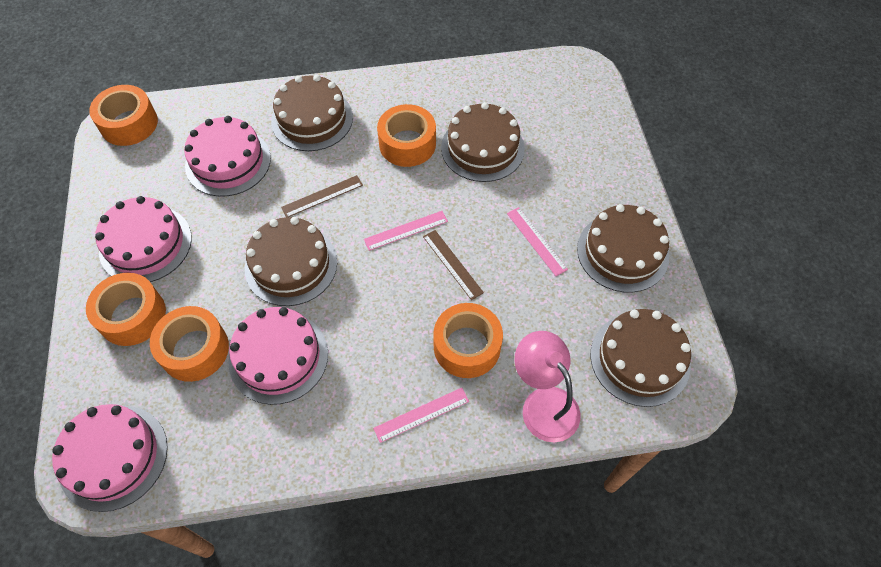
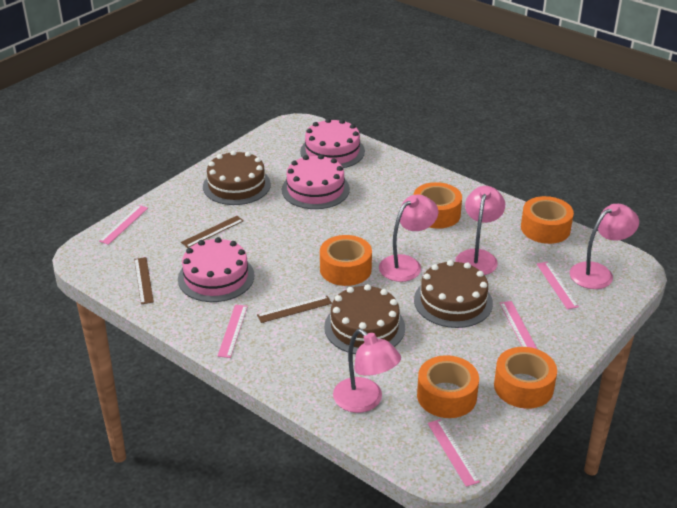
brown cake: [245,217,337,306] [271,75,353,151] [441,102,525,182] [577,204,669,292] [591,309,691,407] = 5 -> [203,150,271,205] [324,284,405,354] [414,260,493,328] = 3
brown ruler: [281,175,363,217] [423,230,484,300] = 2 -> [134,257,154,304] [181,216,244,248] [257,296,332,323] = 3
pink cake: [52,404,168,512] [95,196,192,282] [184,116,271,197] [228,307,328,405] = 4 -> [178,237,254,302] [282,154,350,209] [300,118,365,168] = 3
pink lamp: [515,331,580,442] = 1 -> [333,329,401,413] [379,194,438,282] [455,186,505,275] [570,204,639,289] = 4
pink ruler: [364,211,448,251] [373,388,469,443] [507,207,568,276] = 3 -> [99,205,148,245] [217,305,248,358] [428,419,480,487] [500,301,537,349] [537,262,579,309] = 5

